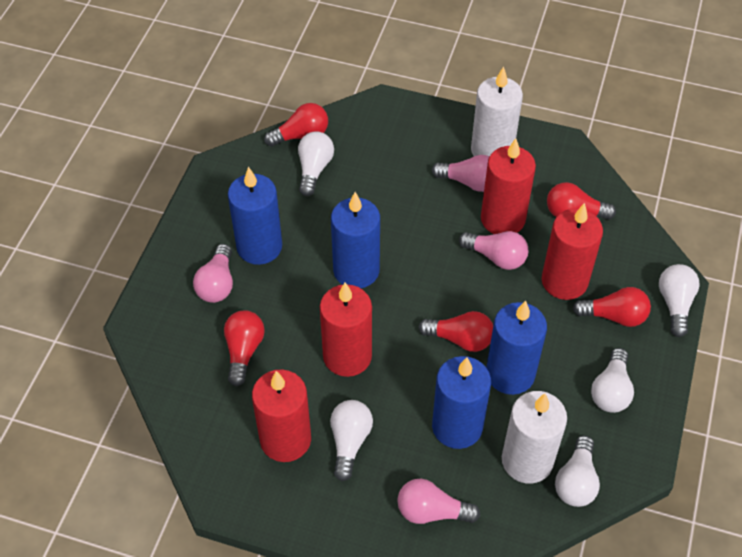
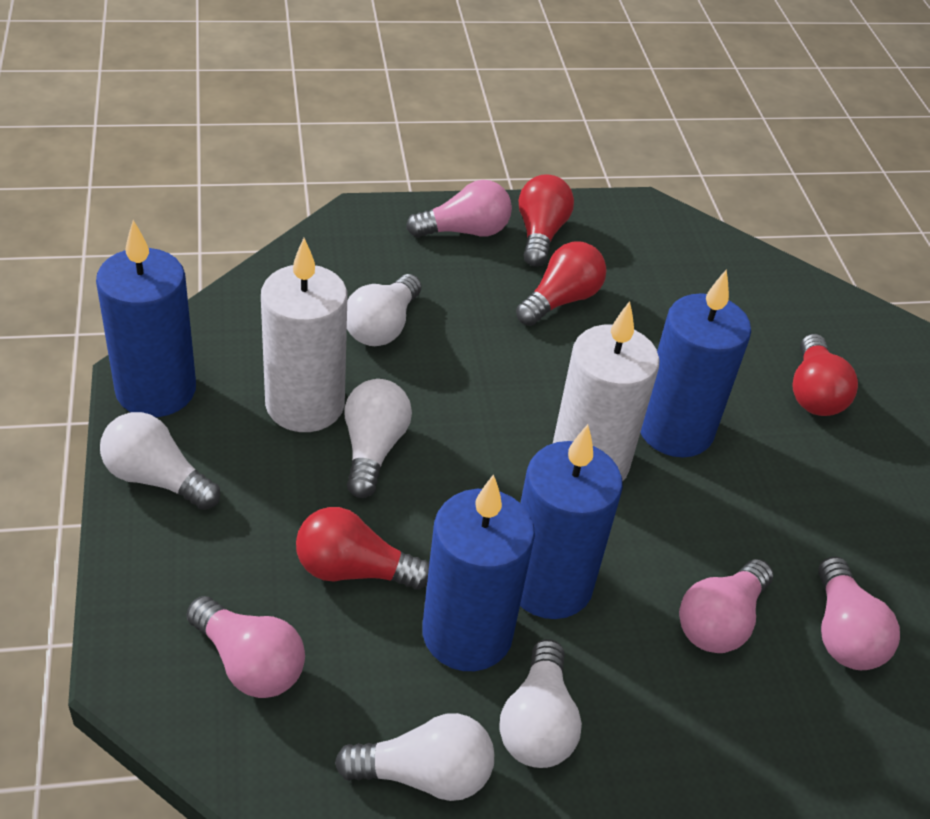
red candle: [252,370,311,462] [320,282,372,377] [481,138,536,234] [542,203,603,300] = 4 -> none = 0
red light bulb: [224,310,265,386] [264,103,328,147] [419,311,493,352] [547,182,616,220] [573,287,651,327] = 5 -> [296,507,429,590] [516,242,607,326] [519,174,574,267] [792,334,858,416] = 4

